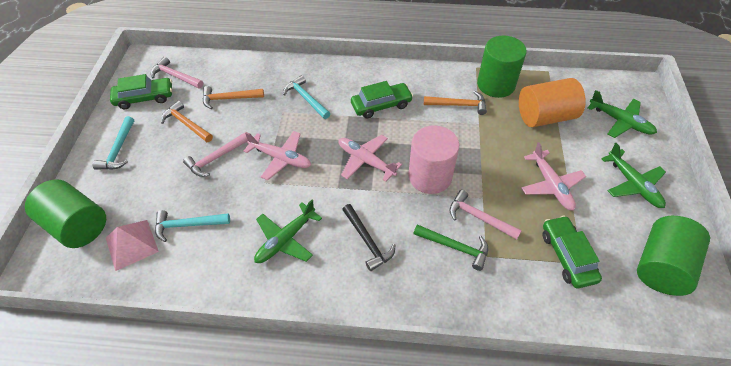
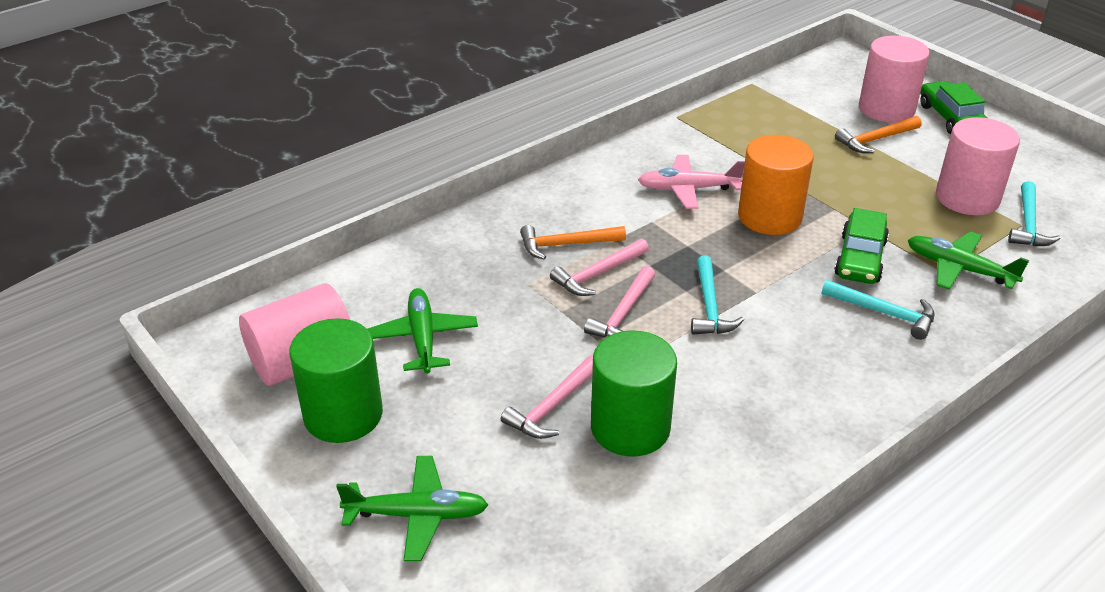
black hammer: [342,204,395,271] = 1 -> none = 0
green car: [110,74,172,109] [351,81,413,118] [543,216,602,289] = 3 -> [834,208,889,284] [920,81,987,134] = 2
green cylinder: [25,179,106,248] [477,36,527,98] [637,216,710,296] = 3 -> [289,318,383,443] [591,331,677,456] = 2
green hammer: [413,224,488,271] = 1 -> none = 0
orange hammer: [161,100,213,142] [203,86,264,109] [424,91,487,115] = 3 -> [520,225,626,260] [835,116,921,153] = 2
pink cylinder: [408,125,459,194] = 1 -> [239,283,350,386] [859,35,930,123] [936,117,1020,215] = 3
pink plane: [243,131,311,180] [338,135,402,182] [521,142,586,210] = 3 -> [638,155,745,209] = 1
pink pyramid: [106,220,159,271] = 1 -> none = 0

